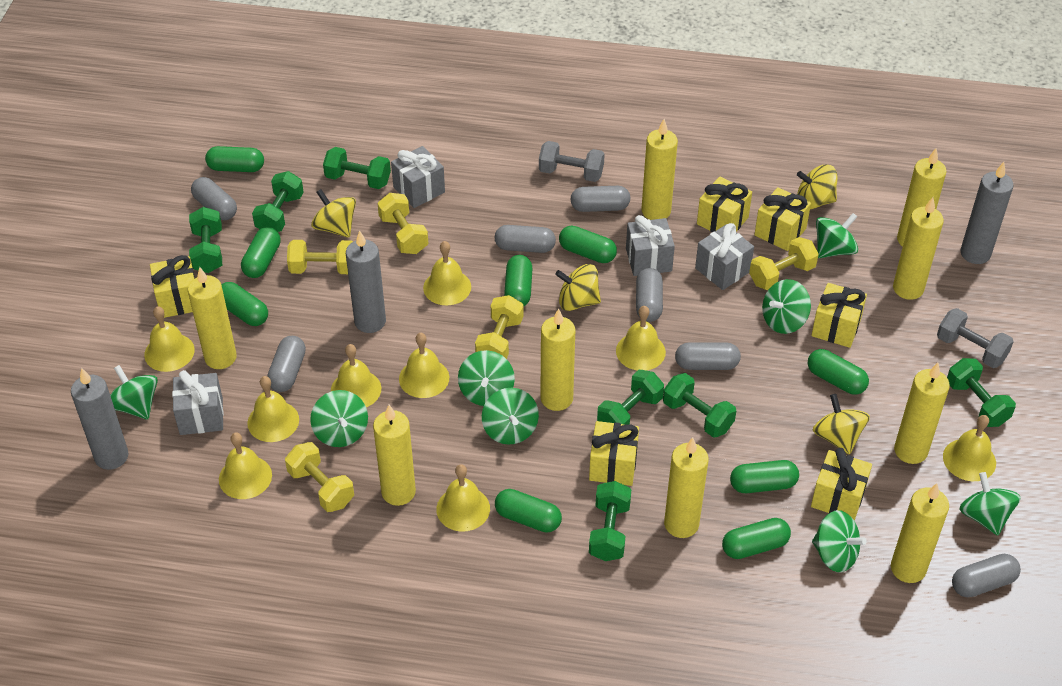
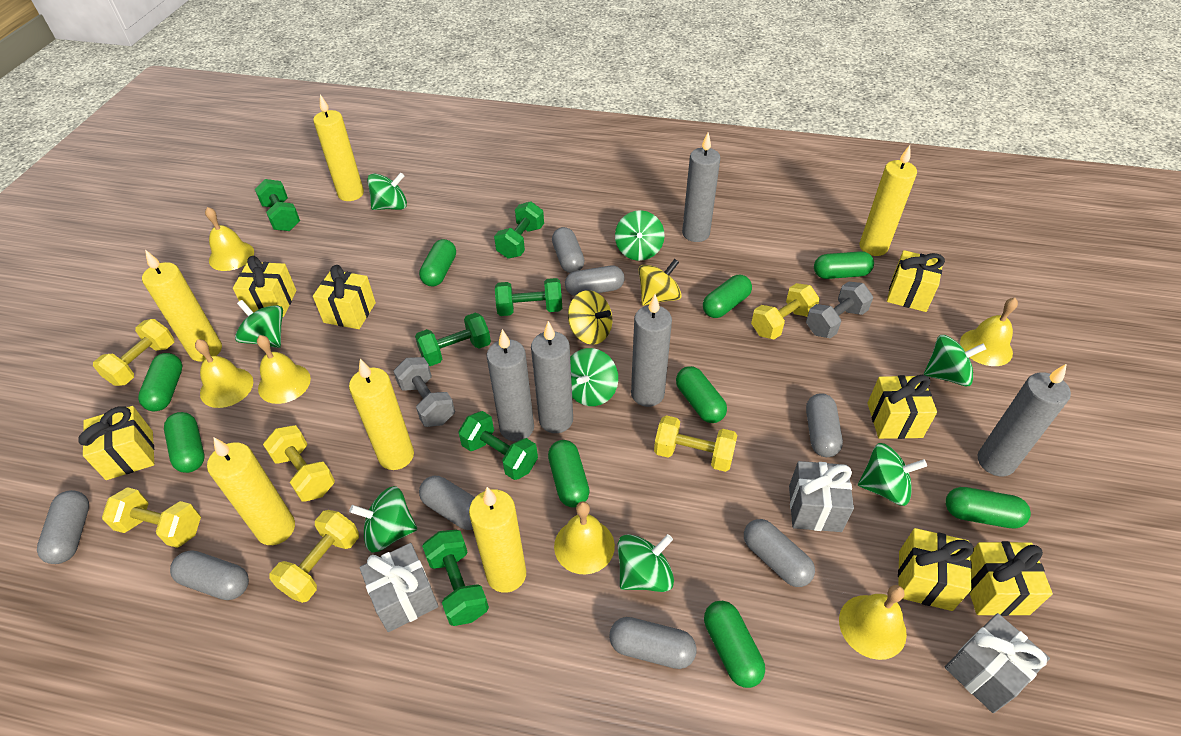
green dumbbell: [189,207,222,273] [252,171,304,232] [323,147,391,189] [589,481,631,561] [597,370,664,425] [663,373,736,438] [947,358,1016,427] = 7 -> [255,179,300,231] [415,312,491,366] [422,530,489,626] [458,411,538,480] [494,201,544,259] [495,278,562,316] = 6
grey candle: [71,368,128,470] [346,230,386,333] [960,162,1013,264] = 3 -> [486,329,534,442] [531,321,573,433] [631,294,672,407] [682,133,720,242] [978,363,1071,476] = 5
grey capsule: [191,177,237,220] [267,336,306,392] [495,225,556,253] [570,186,630,212] [636,268,663,322] [675,342,741,370] [952,554,1021,597] = 7 -> [37,490,89,564] [170,551,249,600] [419,476,475,530] [552,227,584,273] [565,266,625,296] [609,617,697,669] [744,519,815,587] [806,393,843,457] = 8
grey gift: [172,370,224,435] [391,146,445,208] [626,215,675,276] [695,223,754,290] = 4 -> [359,543,439,632] [789,461,854,532] [945,613,1050,713] = 3
yellow bell: [144,306,195,372] [219,432,272,499] [247,376,299,442] [331,344,381,407] [399,333,449,398] [423,241,471,305] [436,464,490,532] [616,306,666,371] [943,415,996,481] = 9 -> [195,339,253,408] [205,207,254,271] [257,335,311,404] [554,501,615,574] [839,585,907,660] [960,298,1018,366] = 6
yellow candle: [188,267,237,369] [373,405,416,506] [540,309,575,411] [641,119,678,220] [664,437,709,538] [891,483,949,583] [893,197,944,300] [894,362,950,464] [897,148,946,247] = 9 -> [142,250,222,362] [207,437,295,545] [313,94,364,201] [349,359,414,470] [469,487,526,593] [859,145,917,256] = 6
yellow dumbbell: [285,442,354,512] [287,240,353,274] [377,193,428,254] [475,295,523,359] [749,237,819,290] = 5 -> [93,319,174,386] [102,487,201,548] [263,425,335,502] [270,510,359,603] [654,415,737,472] [751,283,820,339] = 6
yellow gift: [150,255,195,318] [589,421,639,486] [697,177,752,232] [754,187,811,251] [811,283,867,348] [811,448,872,521] = 6 -> [78,406,154,480] [233,256,297,317] [313,265,376,329] [867,375,937,439] [887,250,945,312] [898,528,974,611] [969,541,1053,616] = 7
yellow spinning top: [311,189,356,238] [555,264,601,311] [797,165,838,209] [813,394,870,455] = 4 -> [568,290,612,345] [638,259,682,306] = 2

